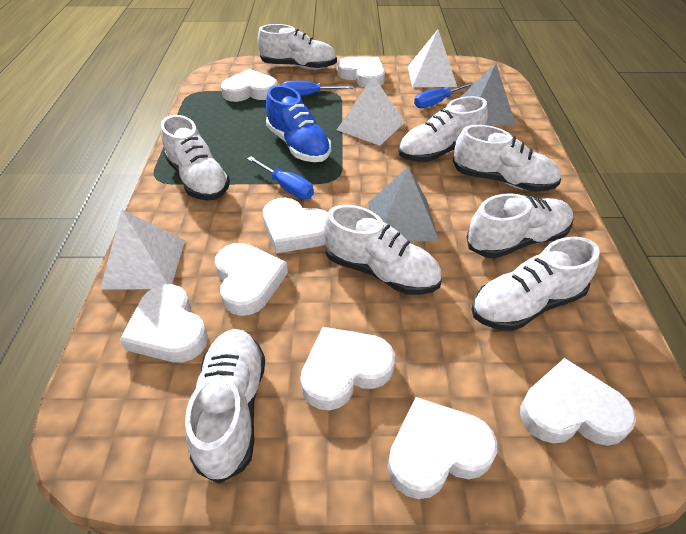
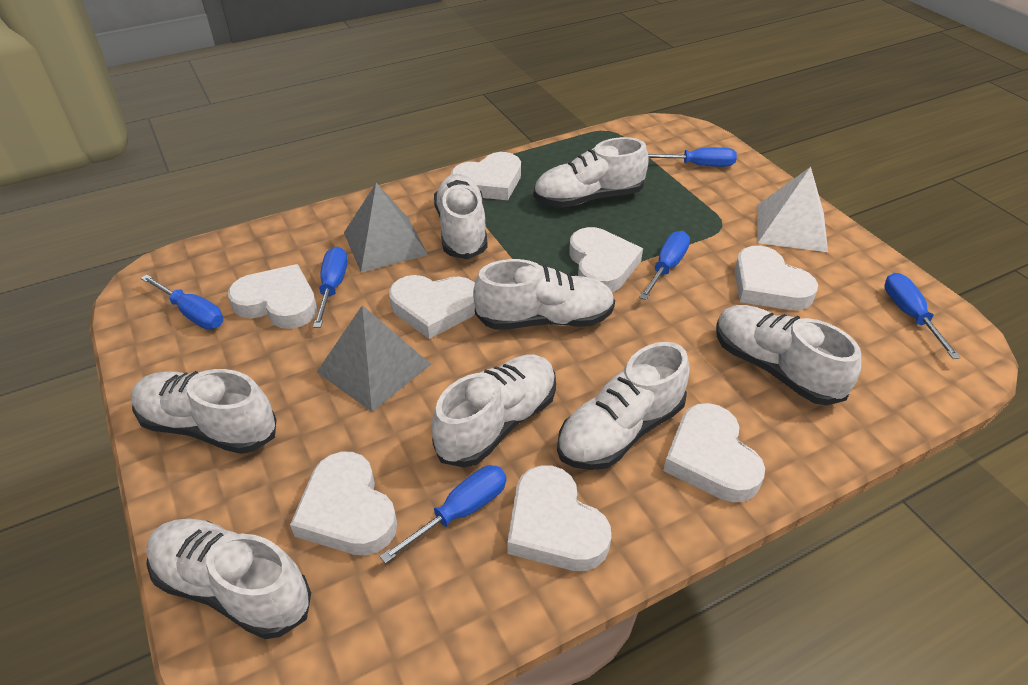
blue screwdriver: [247,156,314,199] [281,81,354,96] [414,82,474,108] = 3 -> [141,274,223,329] [313,247,348,328] [380,465,507,564] [639,231,690,300] [648,147,737,167] [884,273,961,359] = 6
blue shoe: [266,85,331,162] = 1 -> none = 0
white pyramid: [100,210,185,290] [337,75,405,146] [408,30,457,87] = 3 -> [757,167,828,252] = 1

